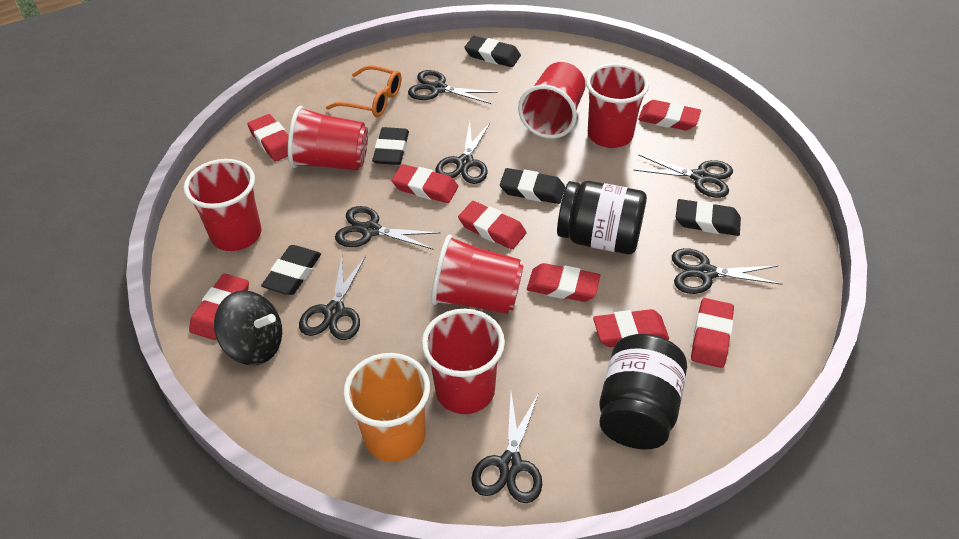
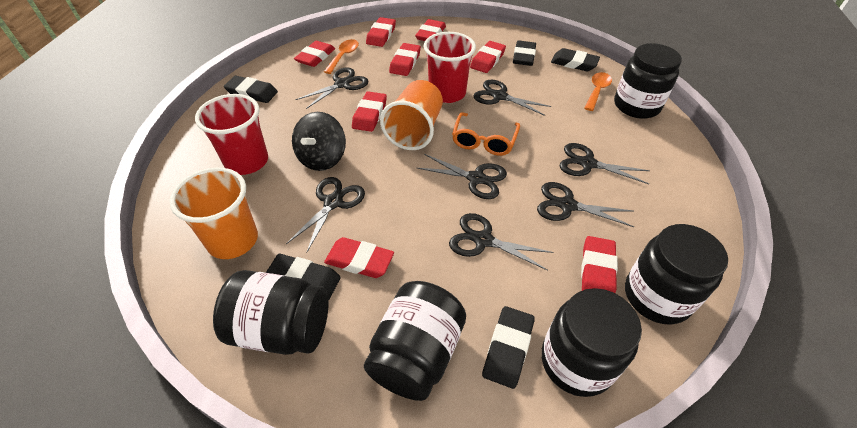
black jar: [557,181,647,254] [599,334,687,449] = 2 -> [213,270,329,355] [364,281,466,401] [541,288,642,397] [614,43,682,119] [625,224,728,325] = 5
orange cup: [343,353,430,462] = 1 -> [170,168,258,259] [380,80,443,150] = 2
orange spoon: none = 0 -> [324,39,359,74] [584,72,612,111] = 2
red cup: [183,159,262,251] [288,106,368,170] [422,309,505,414] [431,235,524,314] [518,62,586,139] [586,63,649,148] = 6 -> [195,94,268,175] [424,32,476,103] = 2

